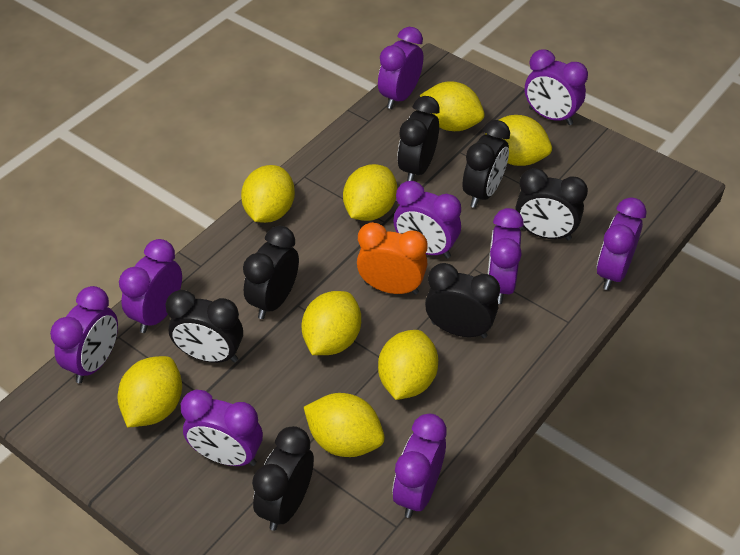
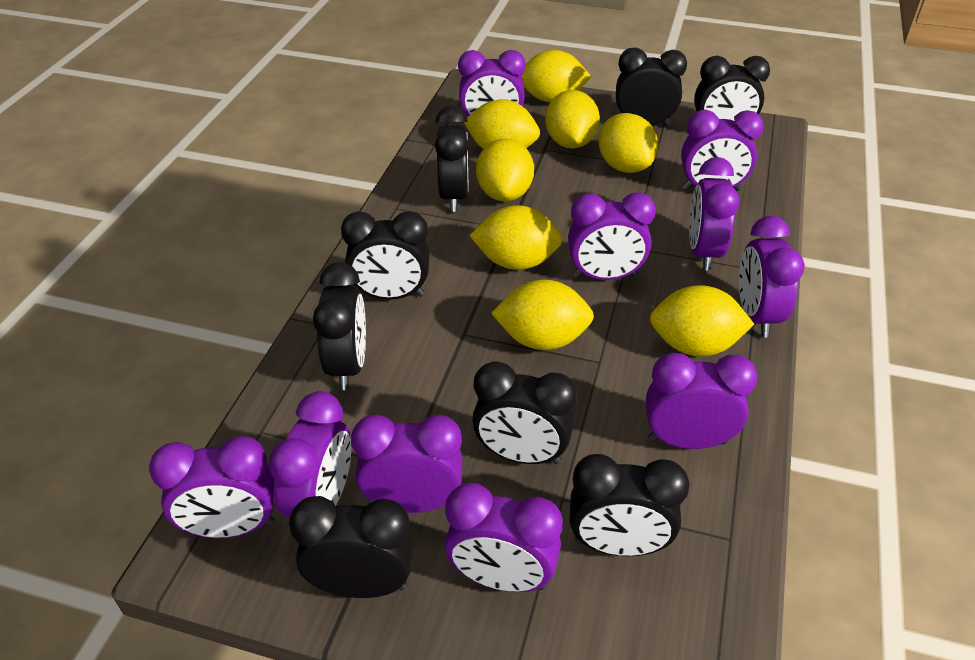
black clock: [166,290,243,363] [243,226,299,319] [252,426,314,531] [397,96,440,181] [425,263,500,338] [463,120,510,208] [515,168,588,241] = 7 -> [289,496,414,598] [313,262,366,390] [341,211,430,300] [435,105,469,212] [472,361,577,464] [570,454,690,556] [616,47,687,126] [694,56,770,121] = 8
orange clock: [357,222,428,295] = 1 -> none = 0
purple clock: [50,286,118,383] [119,239,182,333] [181,390,263,466] [378,27,423,109] [392,414,447,518] [393,181,461,259] [488,208,524,304] [525,49,588,125] [596,197,647,290] = 9 -> [149,436,275,538] [268,391,351,518] [351,415,462,513] [445,483,563,592] [458,50,526,116] [568,192,656,280] [646,353,757,449] [681,110,764,191] [689,157,740,271] [739,216,805,337] = 10

